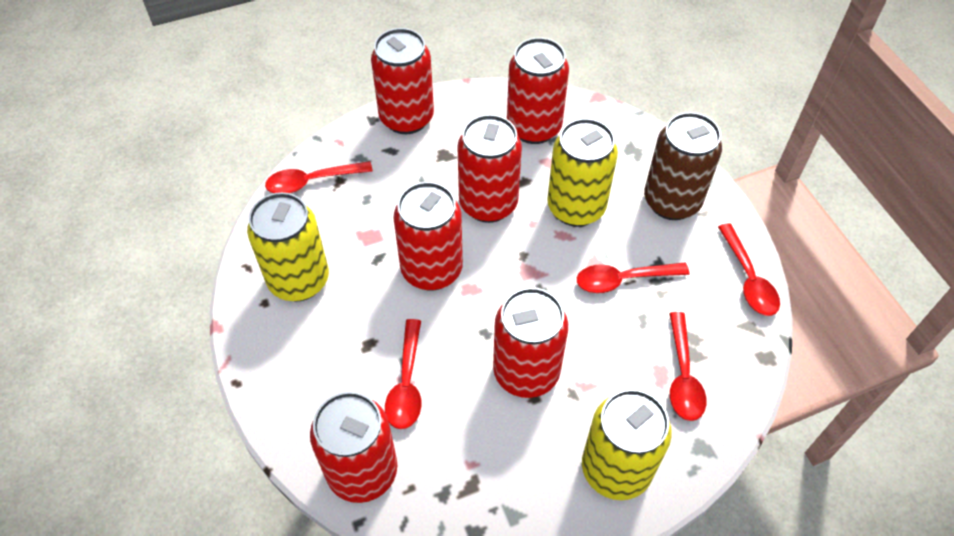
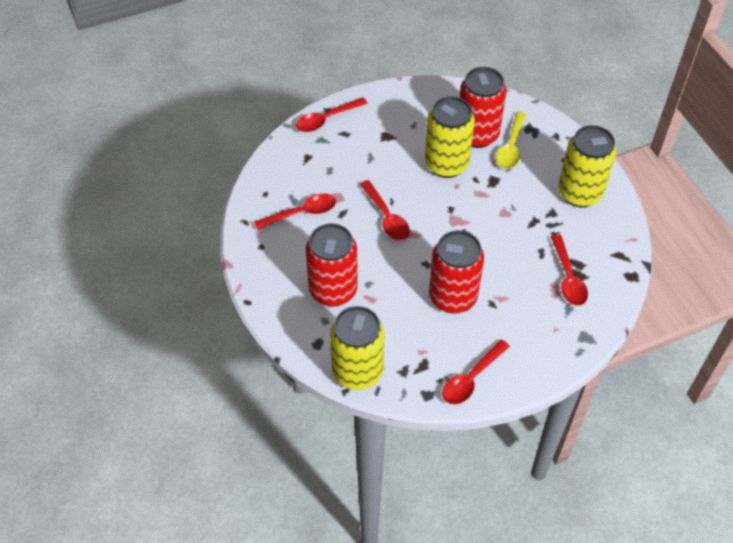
brown can: [644,112,722,220] = 1 -> none = 0
red can: [310,391,397,503] [371,28,434,134] [394,182,463,291] [457,114,522,223] [493,287,568,398] [507,37,569,144] = 6 -> [306,223,358,307] [429,230,484,314] [459,67,506,148] = 3
yellow spoon: none = 0 -> [496,112,527,169] = 1

